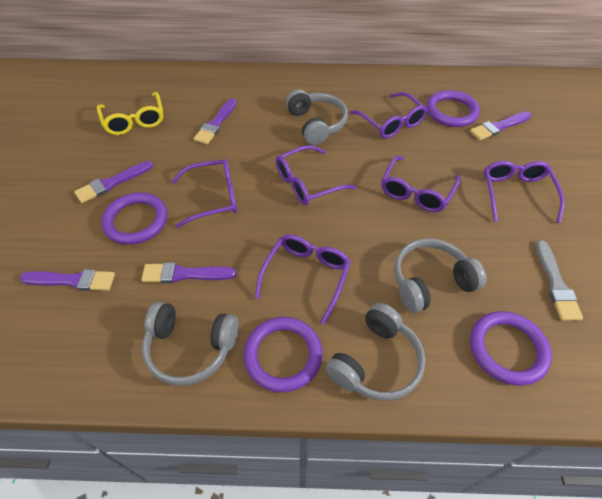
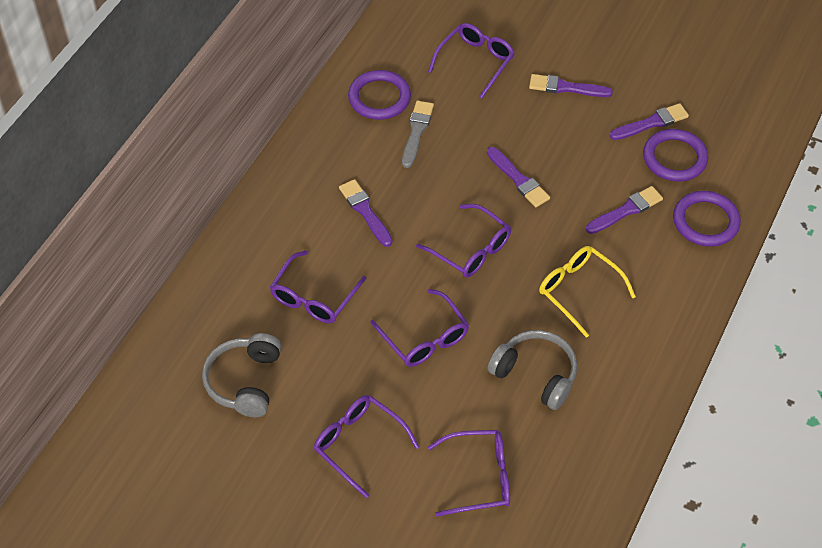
grey headphones: [142,302,239,386] [286,89,348,145] [325,303,426,401] [394,239,487,313] = 4 -> [202,333,281,417] [487,330,578,410] = 2
purple ring: [101,193,167,245] [244,317,323,392] [426,90,480,127] [470,311,552,386] = 4 -> [348,70,411,120] [643,129,708,181] [673,191,741,247] = 3

